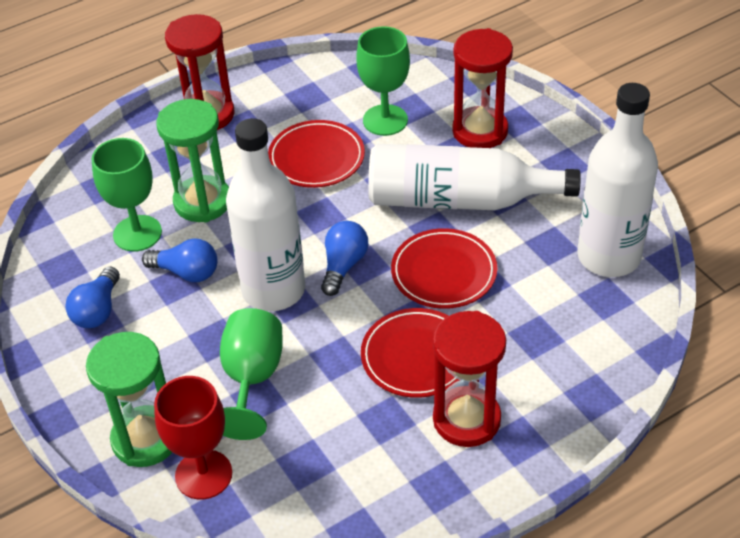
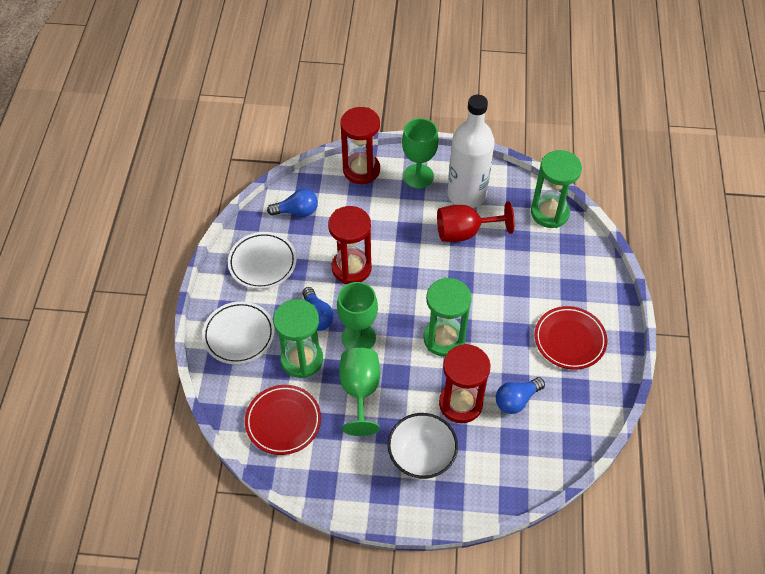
green hourglass: [86,332,172,467] [156,99,229,222] = 2 -> [273,299,323,378] [424,277,472,357] [531,150,582,228] = 3
red plate: [268,120,365,188] [361,308,460,398] [391,228,497,309] = 3 -> [245,385,321,455] [535,306,607,370] = 2
white bottle: [226,118,305,311] [368,144,581,210] [577,83,658,277] = 3 -> [447,95,495,208] = 1
white bowl: none = 0 -> [388,413,458,479] = 1
white plate: none = 0 -> [202,301,275,364] [228,232,297,289] = 2

